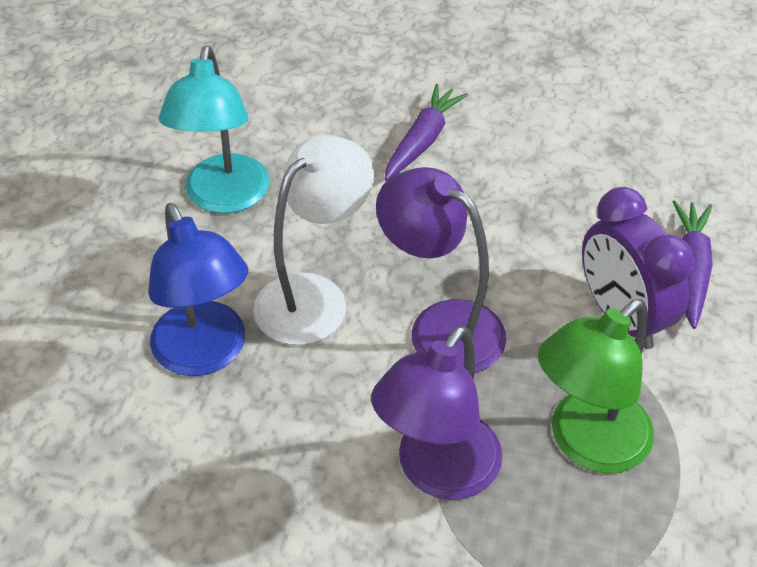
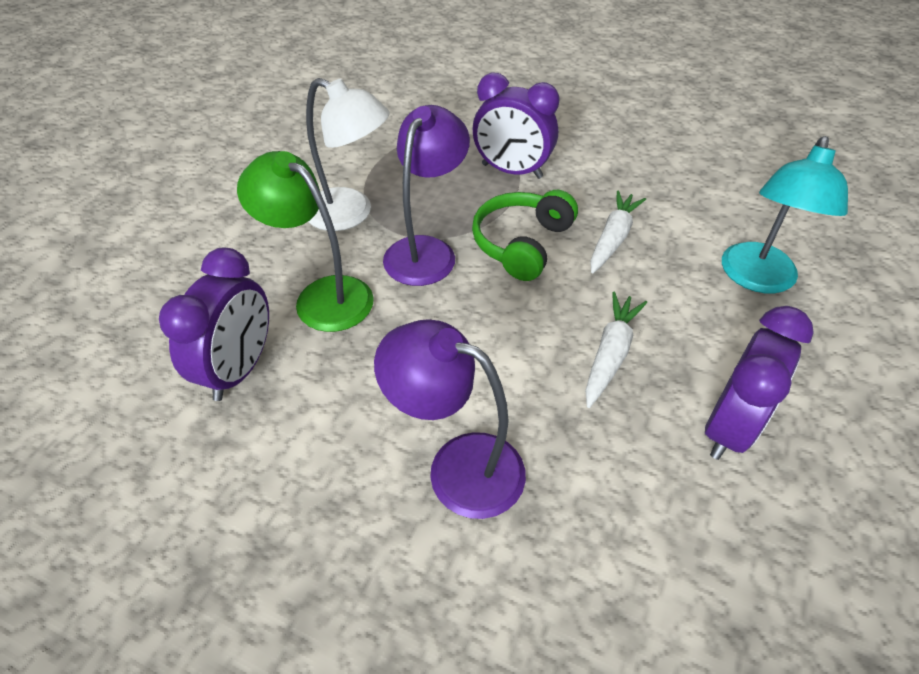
blue lamp: [148,203,248,376] = 1 -> none = 0
green headphones: none = 0 -> [472,190,578,281] = 1
purple carrot: [385,84,468,181] [672,200,713,329] = 2 -> none = 0
purple clock: [582,187,694,349] = 1 -> [159,248,269,401] [473,73,560,179] [705,306,814,460] = 3
white carrot: none = 0 -> [585,291,647,408] [590,190,646,273] = 2

